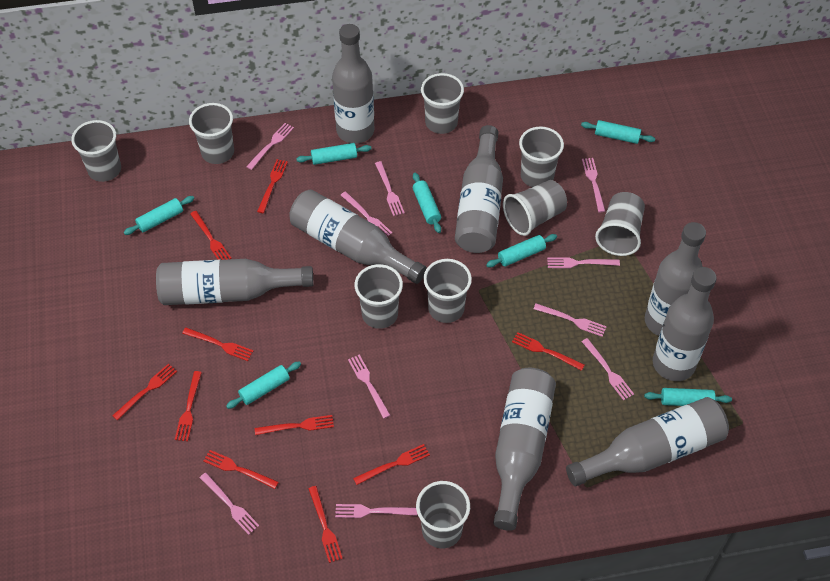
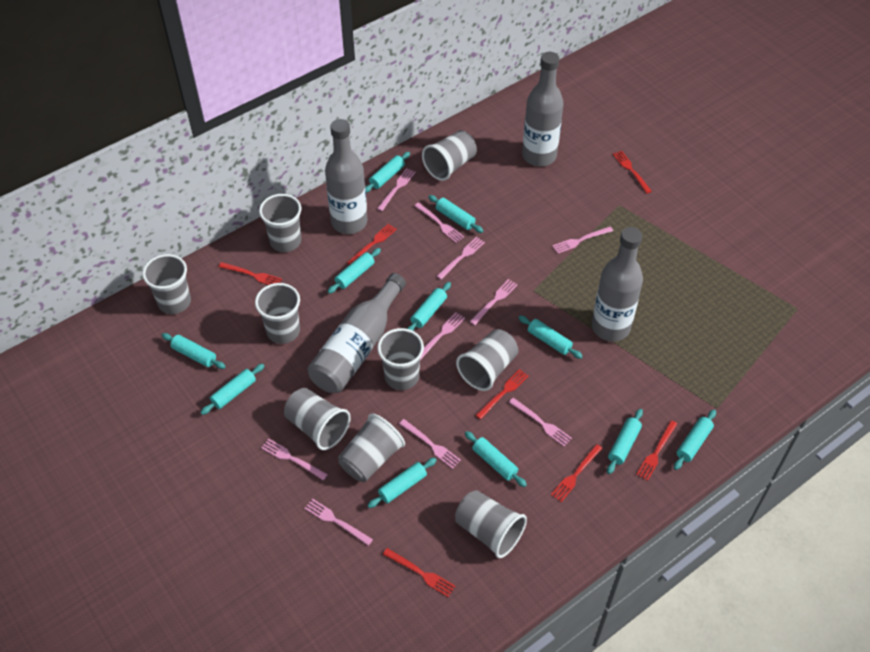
grey bottle: [156,259,313,305] [289,189,427,284] [332,24,374,144] [455,125,503,253] [493,368,556,531] [566,397,729,486] [645,222,706,336] [653,267,717,381] = 8 -> [308,273,406,393] [325,119,367,234] [522,52,564,166] [592,227,643,341] = 4
red fork: [112,364,177,421] [175,371,202,441] [182,327,253,361] [190,211,231,260] [203,450,279,489] [255,415,334,435] [257,159,288,213] [308,486,343,563] [353,444,430,485] [512,332,584,371] = 10 -> [219,262,282,285] [347,224,397,265] [383,548,456,597] [476,369,529,419] [551,444,602,502] [613,151,652,193] [636,420,677,481] = 7
turquoise rolling pin: [124,196,194,235] [226,362,301,409] [296,143,371,165] [413,173,441,233] [486,234,557,267] [581,120,655,144] [644,388,732,406] = 7 -> [162,333,226,369] [200,364,264,415] [328,248,381,294] [365,152,410,193] [367,458,437,508] [407,282,451,331] [428,195,483,233] [465,431,527,487] [518,316,583,359] [607,409,643,474] [674,409,716,470] = 11

